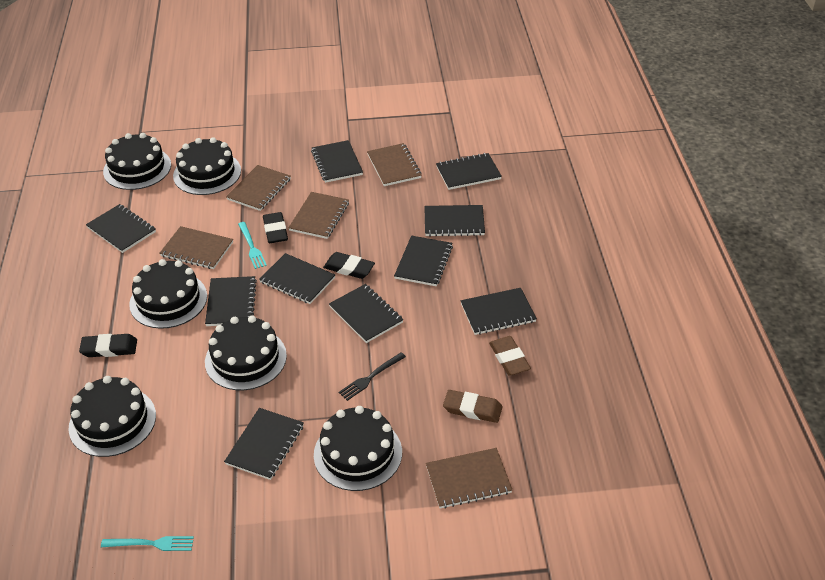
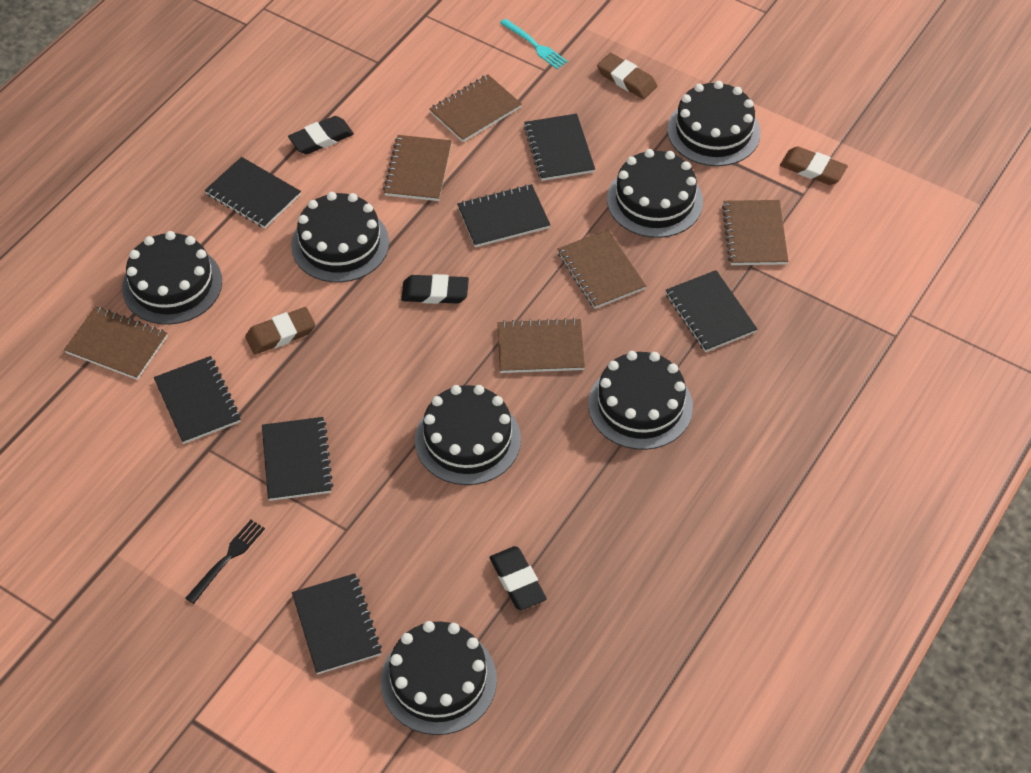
black cake: [69,376,156,457] [103,133,171,190] [129,259,207,329] [173,137,241,195] [205,315,287,390] [314,406,402,491] = 6 -> [122,231,222,325] [291,192,389,283] [381,621,497,735] [415,385,521,485] [588,351,693,450] [607,149,703,238] [667,81,761,166] = 7
black notebook: [86,204,156,253] [205,276,257,326] [224,408,304,480] [259,253,335,304] [311,140,363,183] [329,284,403,343] [394,236,453,286] [424,205,485,237] [436,153,502,190] [461,288,537,335] = 10 -> [154,356,241,444] [205,157,301,228] [262,417,333,501] [292,573,382,674] [457,184,551,247] [524,113,595,181] [665,270,757,352] = 7
brown eraser: [443,390,502,423] [489,336,531,376] = 2 -> [245,307,315,355] [597,53,657,99] [780,146,848,185] = 3
brown notebook: [159,226,233,269] [226,165,291,211] [288,192,349,239] [367,143,422,186] [426,448,512,509] = 5 -> [64,306,168,380] [383,135,452,201] [429,75,522,142] [497,318,585,373] [557,229,646,309] [722,200,788,265] = 6
turquoise fork: [101,536,194,551] [238,222,267,269] = 2 -> [500,19,568,69] = 1

